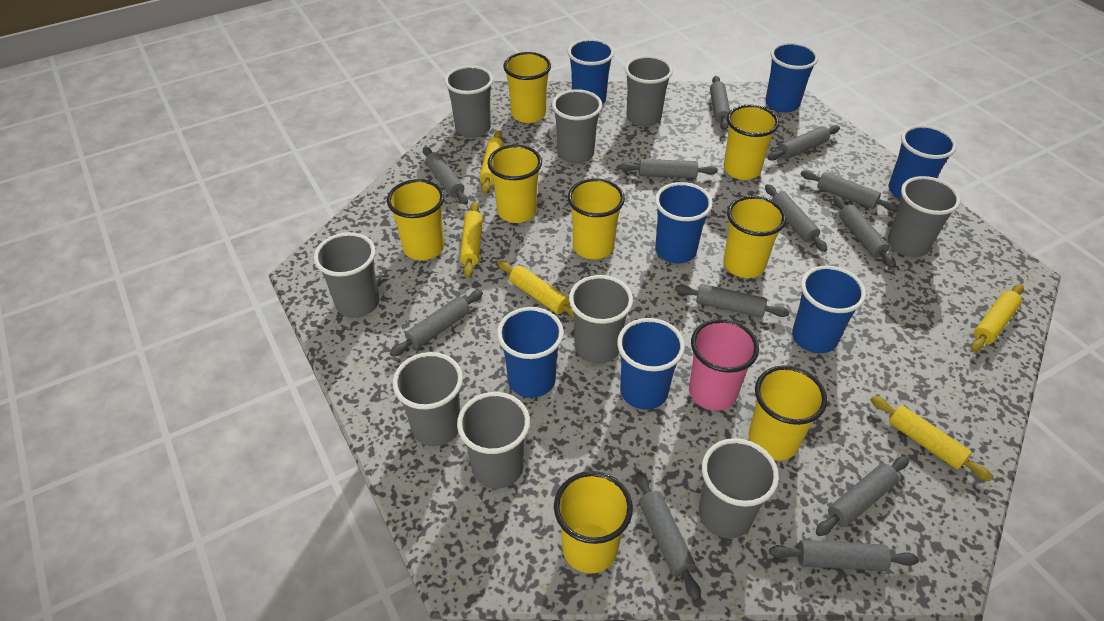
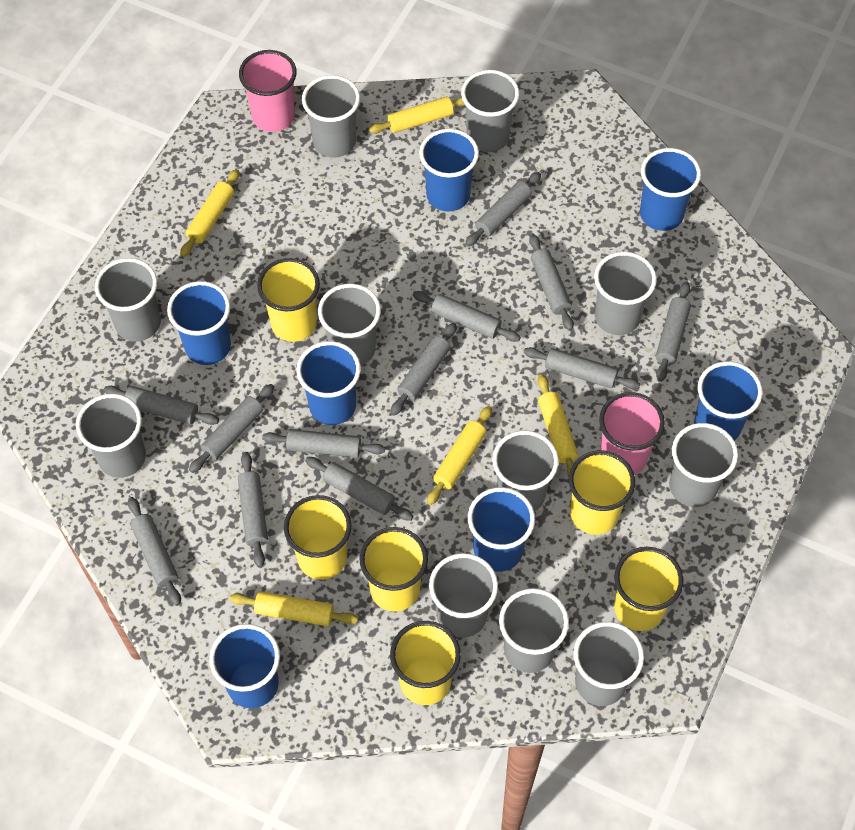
grey cup: [314,232,380,318] [392,352,463,446] [444,65,493,138] [457,392,530,489] [552,89,602,164] [569,275,633,364] [625,55,673,127] [699,438,779,539] [888,176,961,257] = 9 -> [76,394,146,478] [95,258,161,342] [302,75,360,157] [318,284,381,365] [429,553,498,638] [461,70,519,152] [492,430,559,512] [499,588,569,673] [574,622,644,706] [594,252,657,335] [669,423,738,507] = 11
pink cup: [689,319,759,411] = 1 -> [239,50,297,132] [599,392,665,475] = 2
yellow cup: [387,179,444,260] [488,145,542,223] [503,52,551,123] [554,471,633,573] [568,178,625,259] [723,196,786,278] [724,105,779,180] [748,365,827,461] = 8 -> [257,258,320,342] [284,495,352,580] [359,527,428,612] [390,621,461,705] [569,450,635,535] [614,547,683,631] = 6

